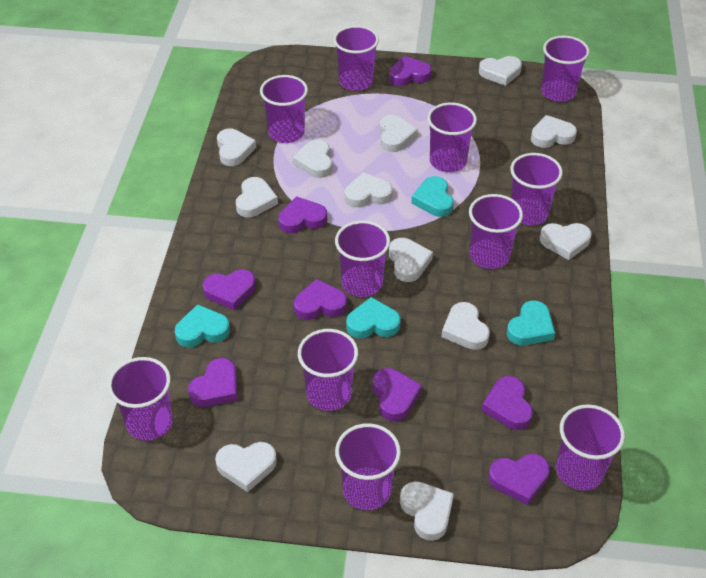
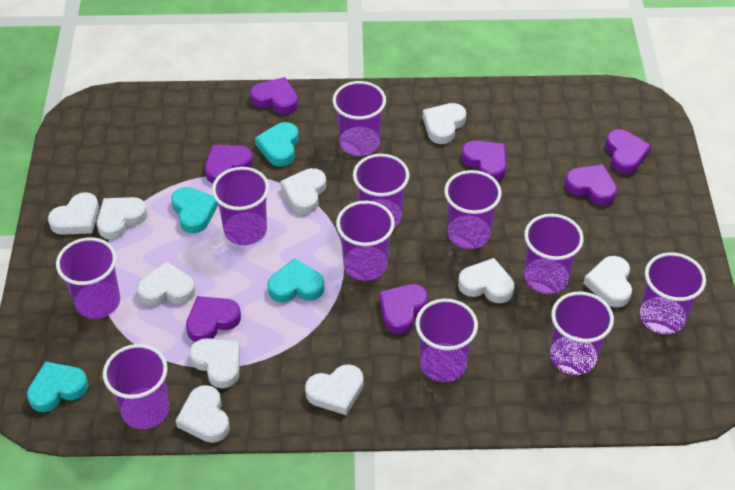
purple heart: [188,358,238,407] [203,270,256,310] [278,196,327,233] [294,279,347,320] [373,368,422,421] [389,56,432,86] [481,376,533,430] [488,454,550,505] = 8 -> [186,296,241,342] [205,145,253,183] [250,77,298,114] [379,284,428,334] [461,141,507,181] [565,165,617,206] [605,129,651,174] = 7
white heart: [215,442,277,492] [217,128,256,166] [236,177,278,218] [293,139,332,178] [345,172,393,208] [380,115,418,152] [389,238,433,282] [400,481,454,541] [442,302,490,350] [479,56,522,86] [531,115,577,148] [540,223,592,260] = 12 -> [48,192,99,235] [97,197,147,240] [137,262,195,306] [176,385,230,443] [190,338,240,388] [280,168,326,214] [305,364,364,415] [423,103,466,144] [458,258,514,303] [583,256,632,308] = 10

